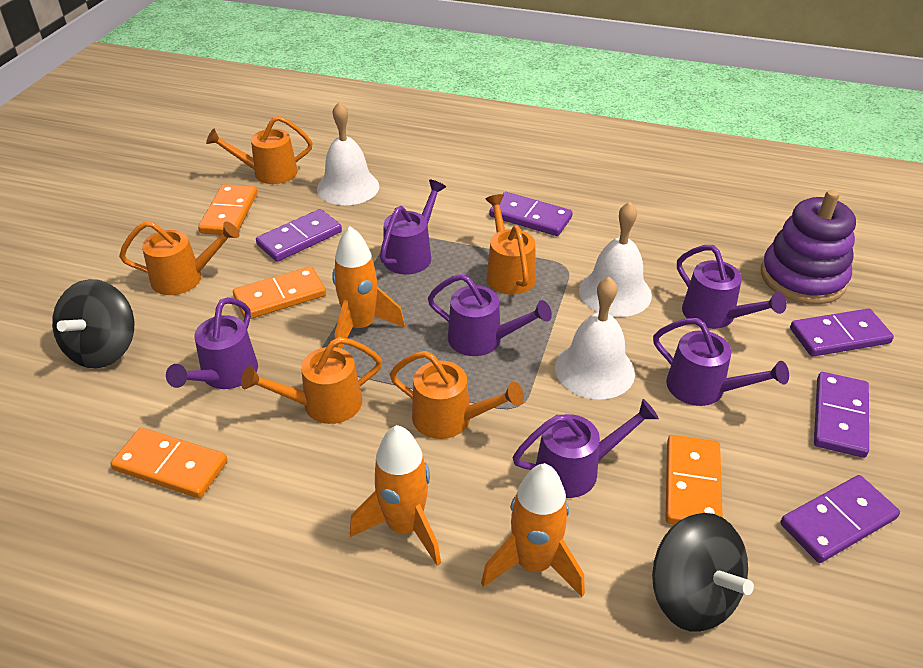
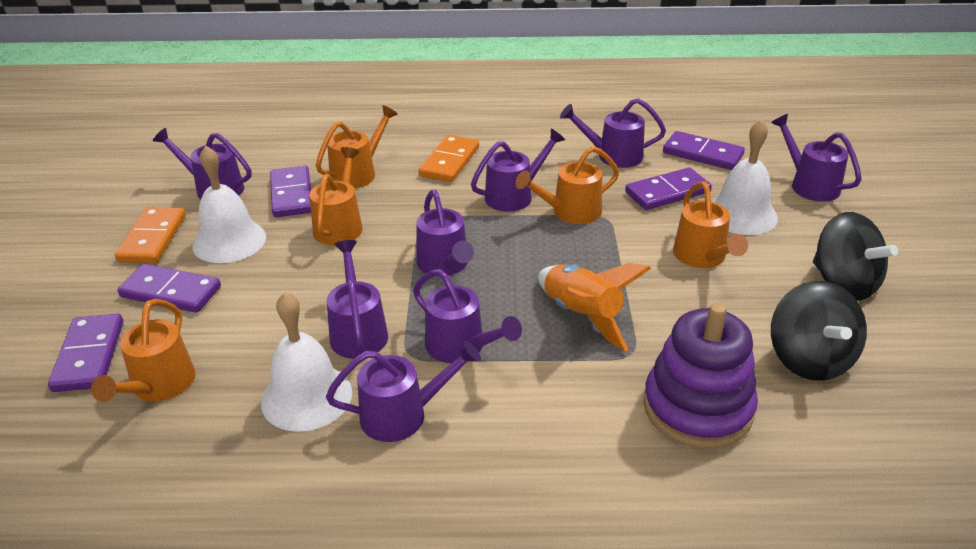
orange domino: [111,428,227,498] [198,184,258,235] [233,266,326,319] [665,435,723,525] = 4 -> [115,207,186,263] [418,135,479,182] = 2
orange rocket: [332,226,405,349] [350,425,441,566] [481,463,585,597] = 3 -> [538,263,651,351] = 1
purple watering can: [166,297,258,389] [380,180,446,275] [428,274,552,356] [512,399,659,498] [653,318,789,406] [677,245,787,329] = 6 -> [153,128,251,200] [326,341,481,442] [327,240,388,359] [413,269,522,363] [416,190,474,276] [471,129,565,212] [560,98,666,168] [771,114,862,202] = 8

